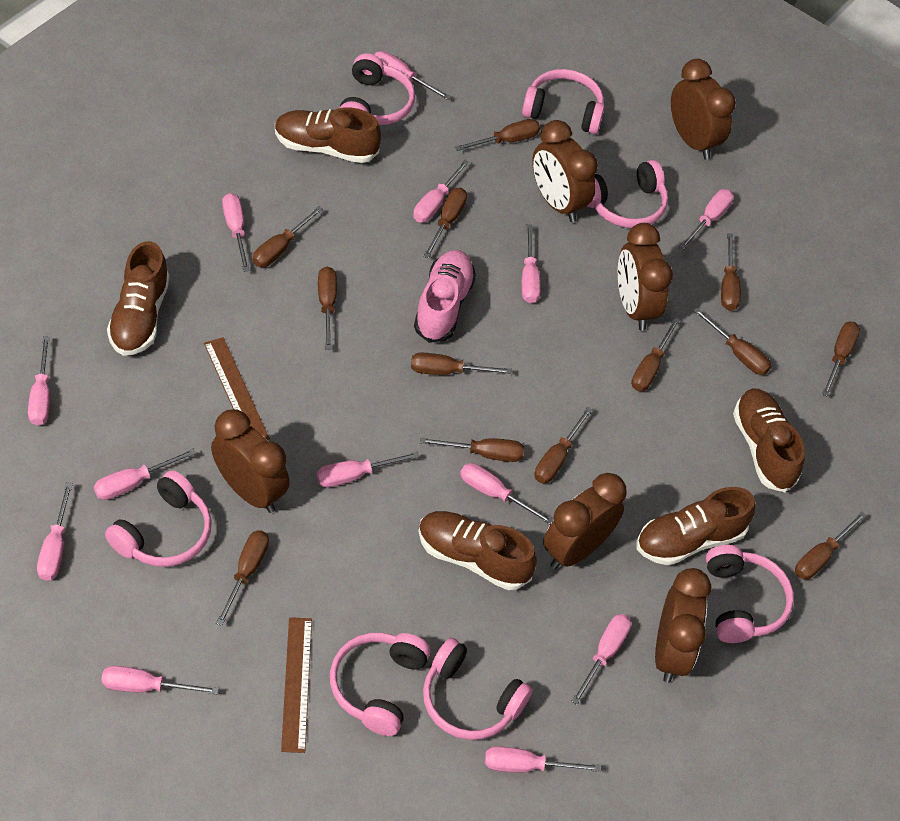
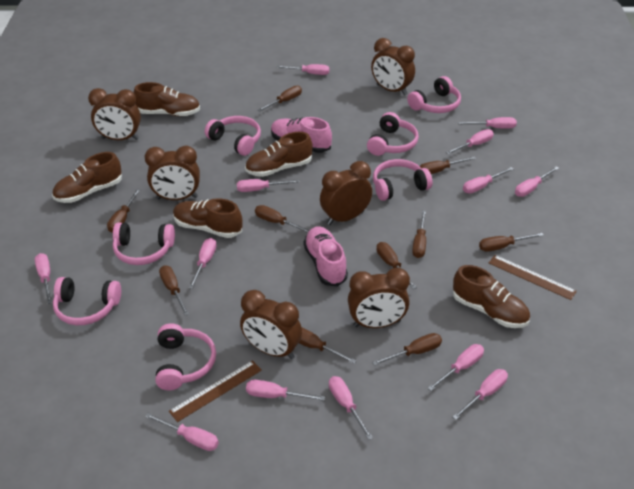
brown screwdriver: [216,530,269,626] [253,206,323,267] [318,267,337,350] [411,353,512,375] [420,438,524,462] [423,188,467,258] [455,119,540,151] [534,407,593,483] [631,318,680,391] [693,308,771,375] [721,233,741,311] [795,512,867,580] [822,322,860,397] = 13 -> [107,189,141,233] [159,265,189,316] [255,205,309,233] [258,86,302,112] [299,328,357,364] [372,333,442,366] [377,242,417,289] [412,210,426,258] [420,157,476,174] [479,233,544,252] = 10
pink shoe: [414,250,476,343] = 1 -> [271,117,332,153] [303,226,348,287] = 2

